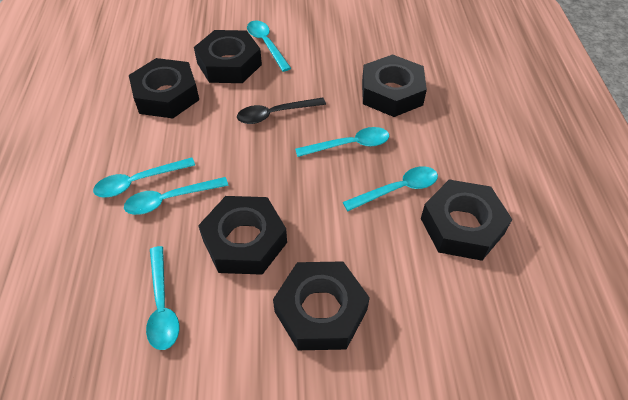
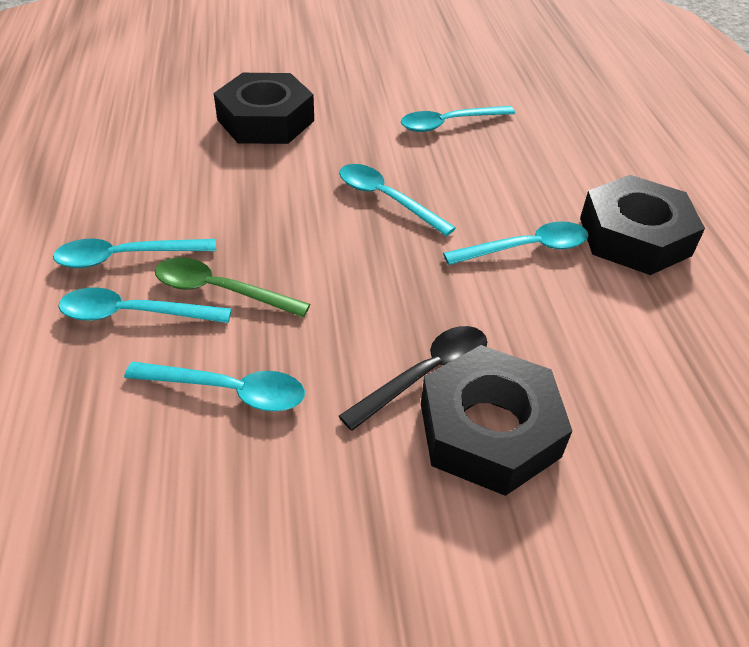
black nut: [129,58,199,118] [194,30,262,83] [198,196,287,275] [273,261,370,350] [362,54,427,117] [421,180,512,261] = 6 -> [214,73,314,144] [421,345,572,496] [580,175,705,275] = 3
green spoon: none = 0 -> [155,258,310,318] = 1

